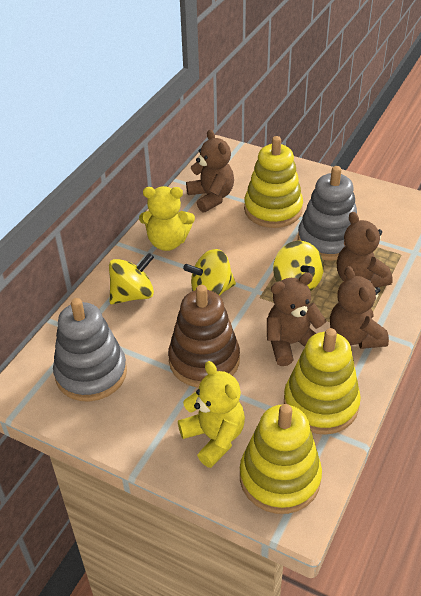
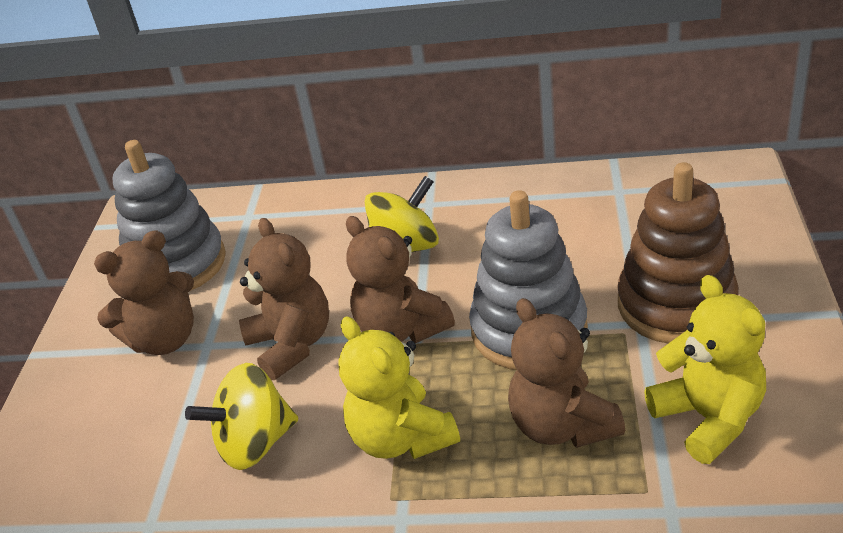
yellow spinning top: [109,253,154,304] [183,249,236,296] [273,241,324,292] = 3 -> [185,363,298,470] [365,176,439,253] = 2
yellow stacking toy: [240,404,322,514] [244,136,303,228] [284,328,361,435] = 3 -> none = 0

